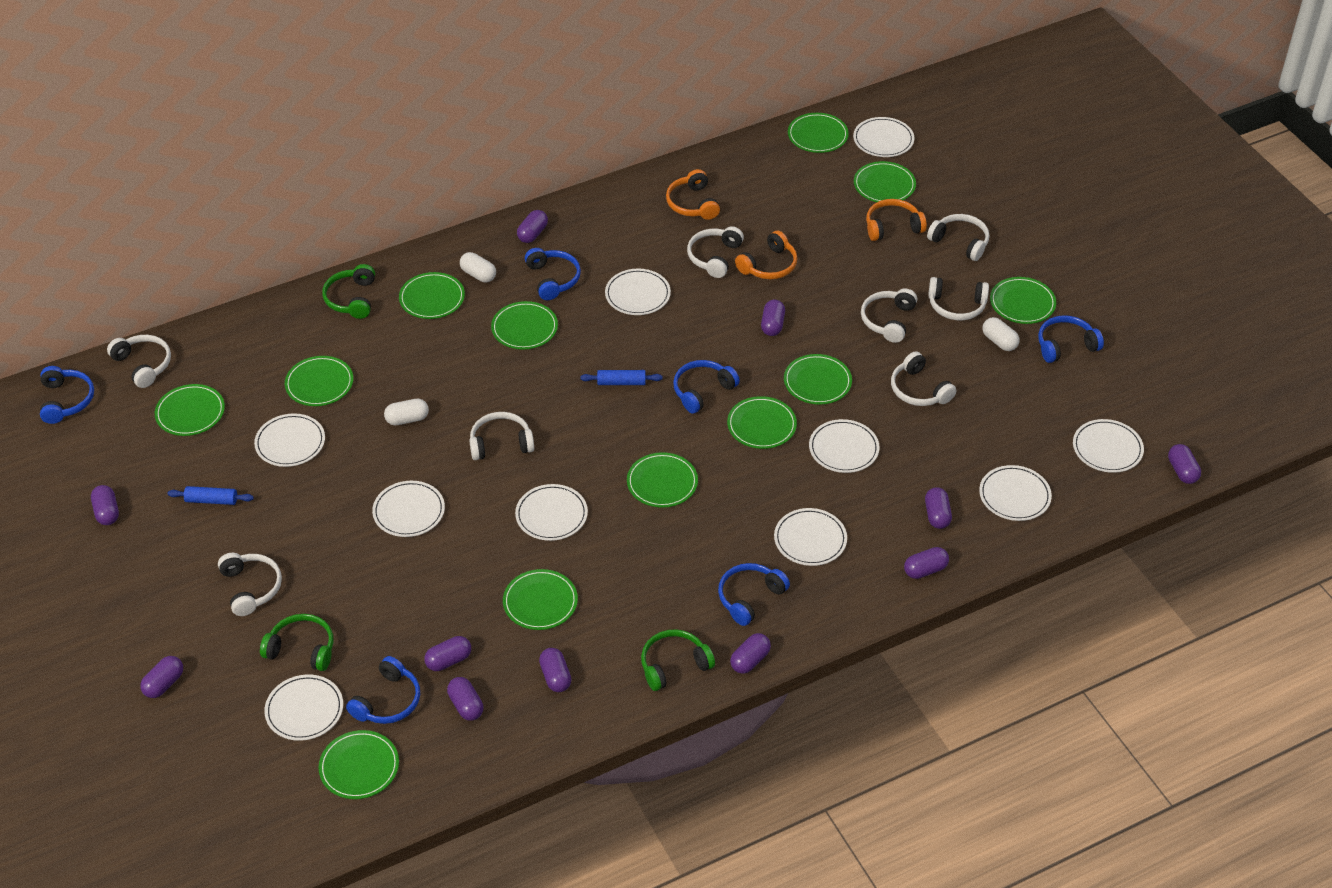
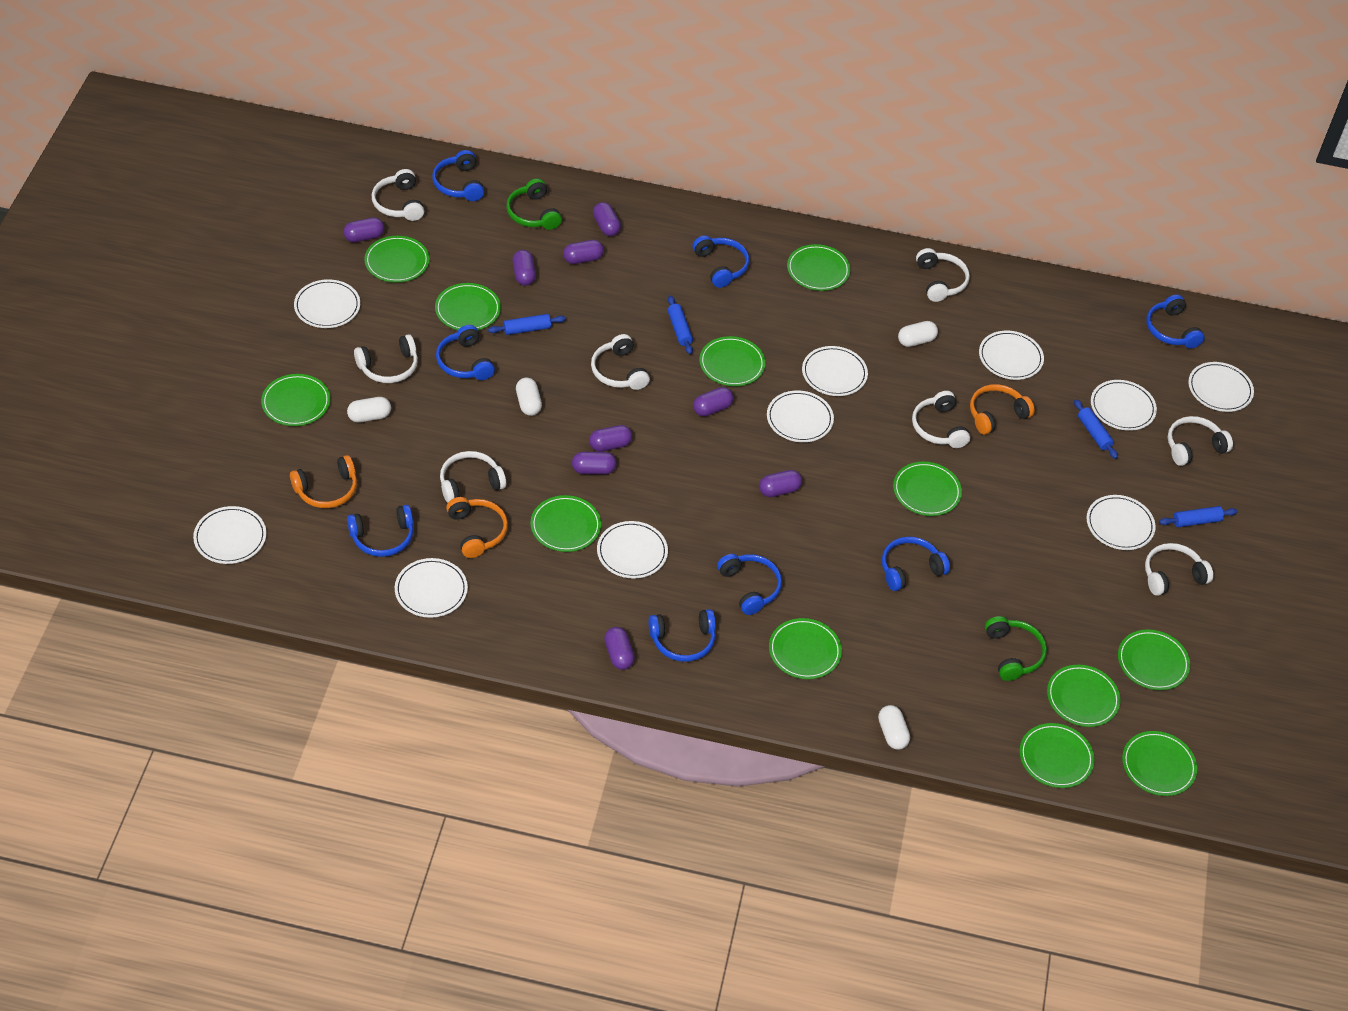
blue headphones: [40,366,94,424] [346,656,420,724] [525,248,581,300] [673,360,740,414] [718,563,790,626] [1038,315,1104,363] = 6 -> [347,505,413,557] [432,150,484,201] [436,325,495,380] [648,609,716,662] [692,236,749,288] [717,554,782,615] [882,537,950,591] [1146,295,1205,348] = 8
blue rolling pin: [167,486,254,505] [580,370,663,385] = 2 -> [488,314,566,335] [667,296,693,354] [1074,399,1118,459] [1159,506,1238,527] = 4
green headphones: [260,614,333,671] [322,264,375,319] [641,629,715,691] = 3 -> [506,178,562,230] [985,616,1047,681] = 2
purple capsule: [91,485,119,525] [140,656,183,698] [424,636,471,671] [447,677,483,721] [517,210,548,243] [539,648,572,692] [730,633,771,674] [761,300,785,336] [904,547,949,579] [925,487,952,529] [1168,444,1201,484] = 11 -> [343,218,384,242] [512,250,536,286] [563,240,604,264] [572,452,616,474] [589,425,632,452] [593,202,621,236] [604,627,635,670] [693,387,733,416] [759,470,802,497] = 9
white capsule: [384,399,429,425] [460,252,496,282] [983,317,1020,351] = 3 -> [347,397,391,423] [516,378,542,416] [878,705,910,750] [898,321,938,347] = 4

